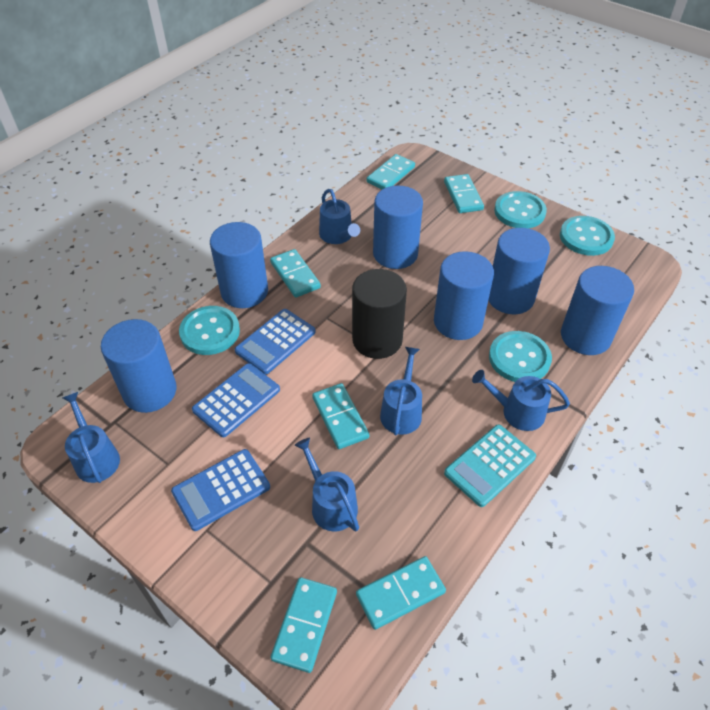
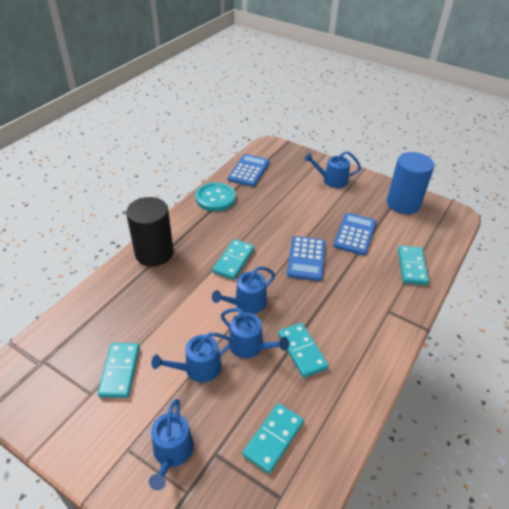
blue cylinder: [101,319,177,413] [210,222,268,308] [373,186,423,269] [434,251,494,340] [488,228,550,314] [561,266,634,355] = 6 -> [387,152,434,214] = 1
turquoise button: [179,306,240,355] [489,331,552,382] [494,191,547,228] [560,216,615,256] = 4 -> [195,182,236,211] = 1
turquoise calculator: [444,424,536,507] = 1 -> none = 0
turquoise domino: [270,249,321,298] [271,577,337,673] [312,383,369,449] [356,556,446,630] [366,154,415,189] [444,174,484,213] = 6 -> [98,343,140,398] [213,239,254,280] [242,403,304,474] [278,323,329,378] [398,245,429,285] = 5

